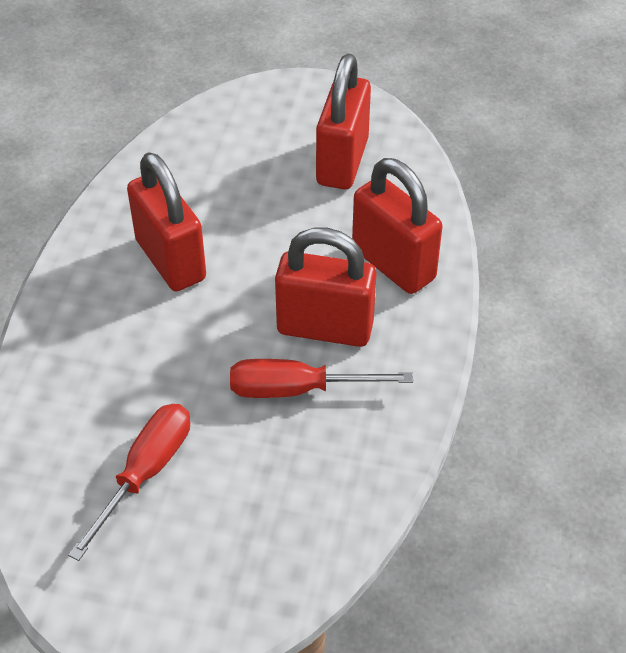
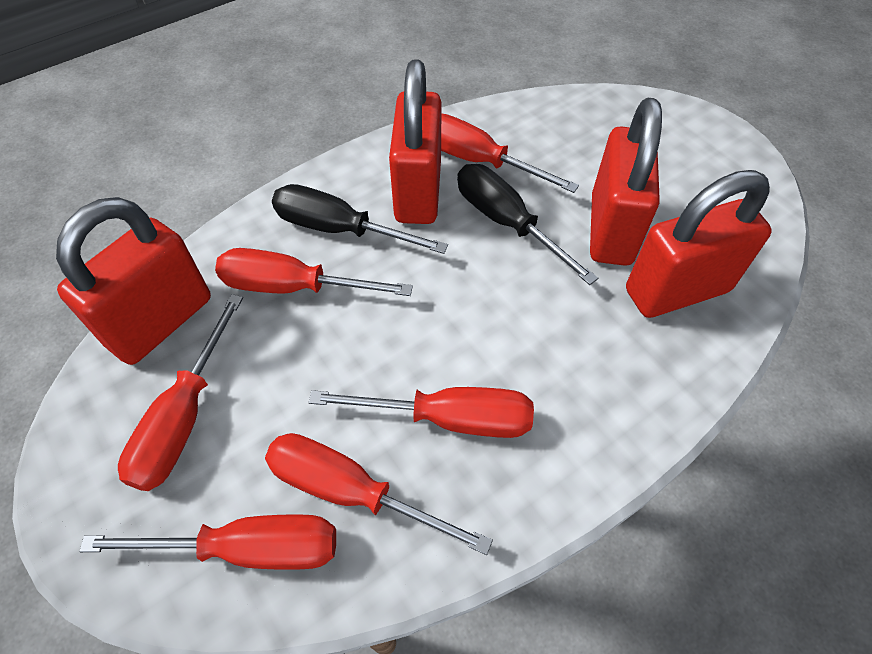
black screwdriver: none = 0 -> [272,184,448,254] [457,164,598,285] = 2
red screwdriver: [68,404,190,561] [230,359,413,398] = 2 -> [79,514,336,570] [118,294,243,491] [215,248,413,296] [265,433,493,555] [309,387,534,438] [441,113,579,193] = 6

